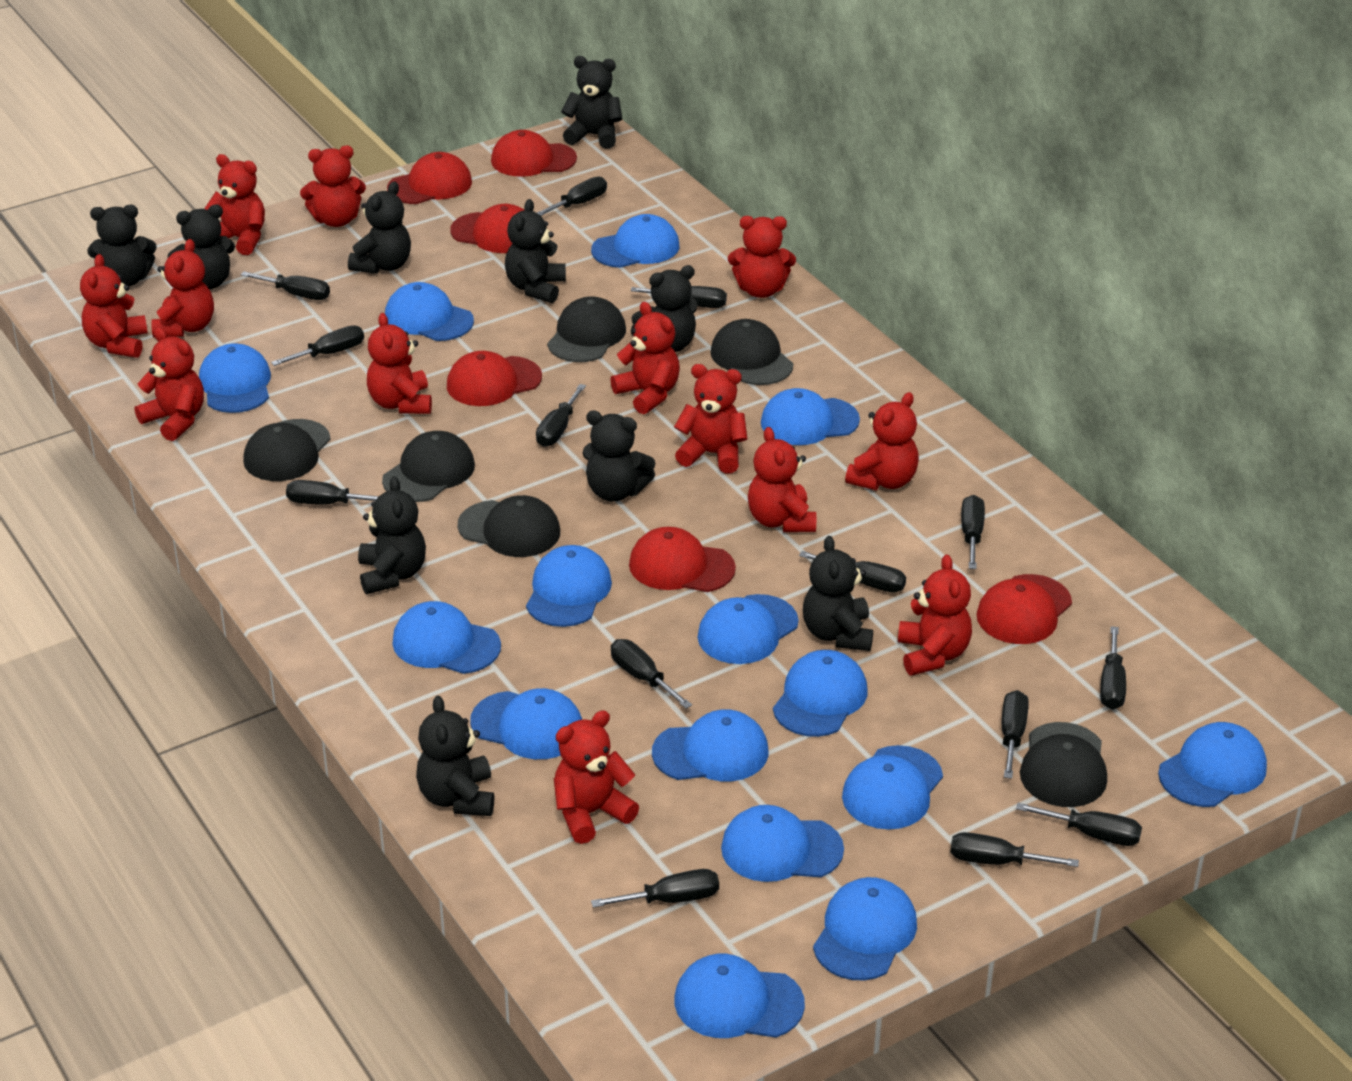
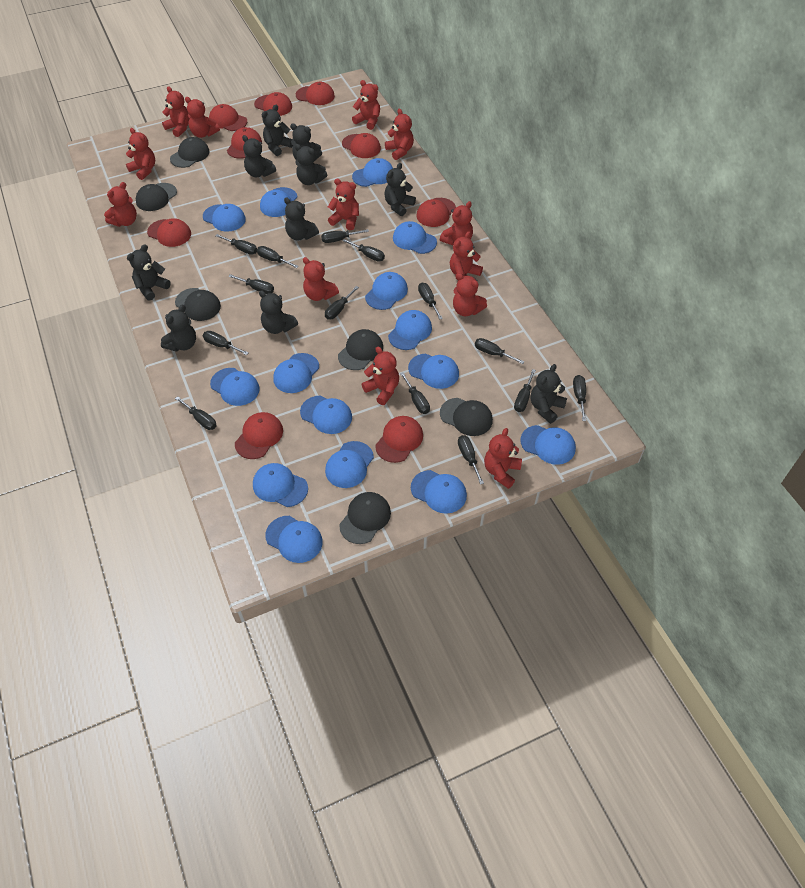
red cap: [387,152,472,204] [447,351,542,406] [450,204,524,253] [491,130,577,177] [629,527,736,592] [976,574,1072,644] = 6 -> [147,218,191,247] [209,104,247,131] [227,127,262,159] [235,412,283,459] [254,92,292,116] [296,82,335,105] [342,133,381,158] [375,416,423,463] [417,198,456,227] = 9

